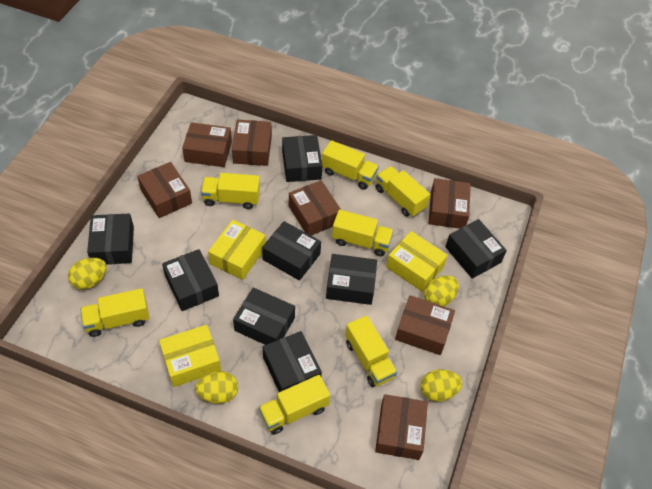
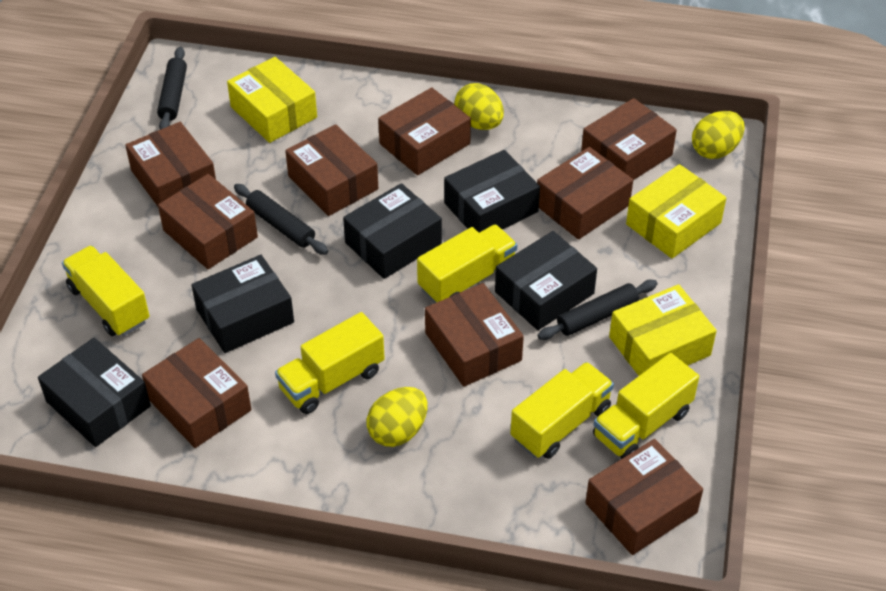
black box: [87,213,134,264] [162,249,219,311] [233,288,295,345] [262,221,321,281] [263,331,322,392] [282,135,322,182] [326,254,377,305] [445,219,507,279] = 8 -> [38,338,151,447] [192,255,294,353] [343,183,442,279] [444,150,540,233] [495,231,597,330] = 5
black rolling pin: none = 0 -> [157,47,187,130] [234,184,328,255] [537,280,657,340] = 3
brown box: [137,162,192,218] [182,122,232,167] [232,119,272,166] [289,180,341,236] [375,394,428,460] [395,295,455,355] [428,178,471,229] = 7 -> [125,122,216,206] [142,338,251,448] [158,174,258,269] [285,124,378,216] [378,88,471,175] [425,283,524,387] [537,147,633,239] [581,98,677,180] [586,439,703,555] = 9
yellow egg: [68,258,107,290] [195,371,238,404] [420,369,462,402] [424,276,459,306] = 4 -> [367,387,428,447] [454,83,504,130] [692,111,745,159] = 3
yellow truck: [80,288,150,337] [201,173,260,209] [259,375,330,435] [322,140,379,190] [332,210,394,256] [345,315,397,387] [376,166,430,217] = 7 -> [62,245,150,336] [275,312,385,414] [417,224,517,303] [510,362,614,459] [593,353,699,459] = 5

